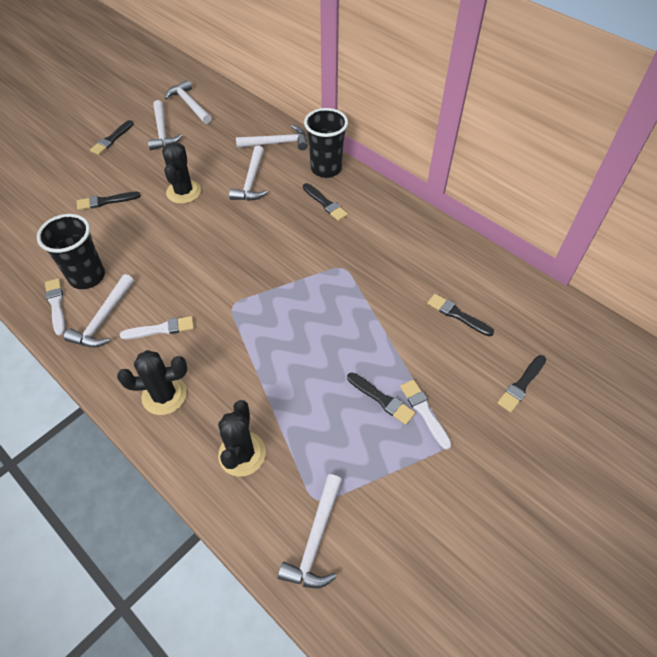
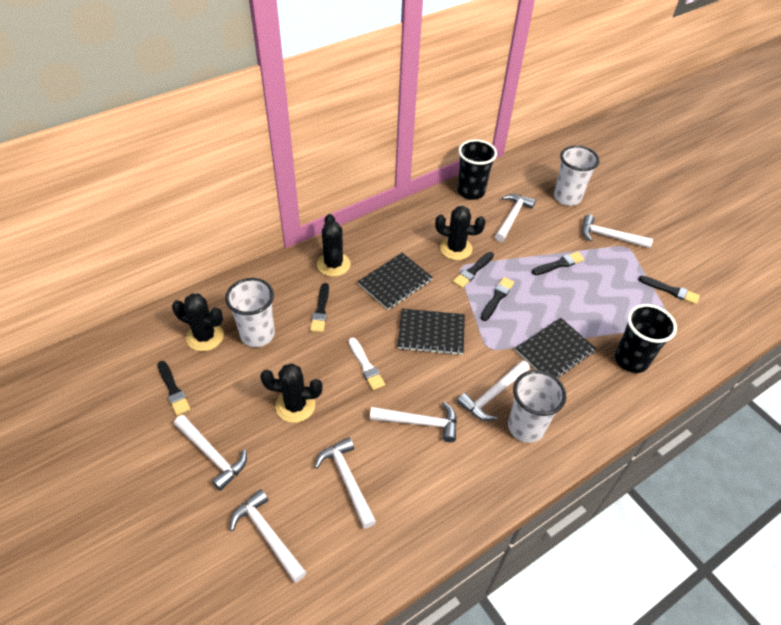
black cactus: [117,350,187,415] [162,142,201,204] [218,400,266,477] = 3 -> [172,294,224,351] [260,363,323,423] [317,214,350,277] [435,206,486,260] = 4
black notebook: none = 0 -> [358,253,433,310] [398,309,465,355] [515,318,596,378] = 3
white brush: [45,278,65,336] [120,316,194,339] [400,380,452,450] = 3 -> [349,337,385,390] = 1
white cup: none = 0 -> [225,278,275,347] [508,370,566,443] [554,145,600,206] = 3
white hammer: [64,274,134,347] [148,100,182,150] [164,80,212,124] [229,146,268,201] [236,125,308,150] [278,474,342,589] = 6 -> [174,415,247,491] [230,489,307,583] [314,437,376,529] [370,402,457,442] [457,360,530,421] [495,194,536,242] [582,214,653,248] = 7

